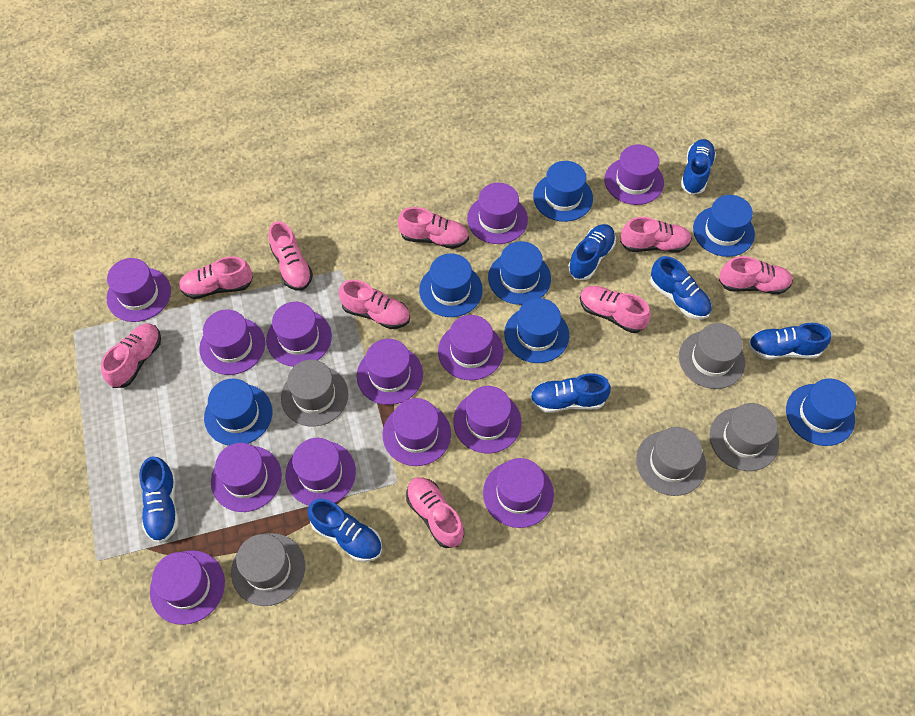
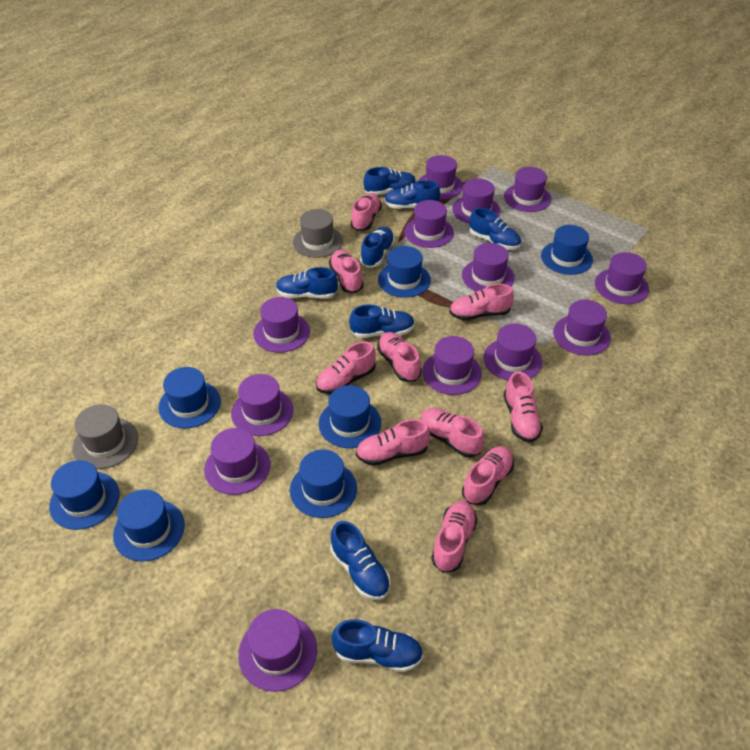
blue shoe: [139,457,178,543] [308,499,382,562] [530,373,611,413] [568,224,616,280] [650,256,711,319] [681,139,716,195] [748,323,831,360] = 7 -> [276,267,338,299] [330,521,391,600] [332,619,423,672] [349,304,415,338] [360,227,395,268] [364,167,416,195] [384,180,440,209] [469,208,521,250] = 8
grey hat: [231,533,305,606] [281,360,349,427] [636,427,706,496] [679,323,745,389] [709,403,779,471] = 5 -> [72,404,138,469] [293,209,343,258] = 2
pink shoe: [101,323,161,388] [179,256,253,299] [269,221,313,291] [339,280,410,329] [398,207,469,249] [406,477,464,548] [580,286,651,333] [620,217,692,253] [719,256,793,294] = 9 -> [316,341,376,394] [329,250,364,293] [351,193,382,231] [356,419,430,466] [377,332,422,382] [421,408,484,458] [431,501,477,573] [449,284,514,320] [462,446,514,505] [504,371,543,442] = 10

